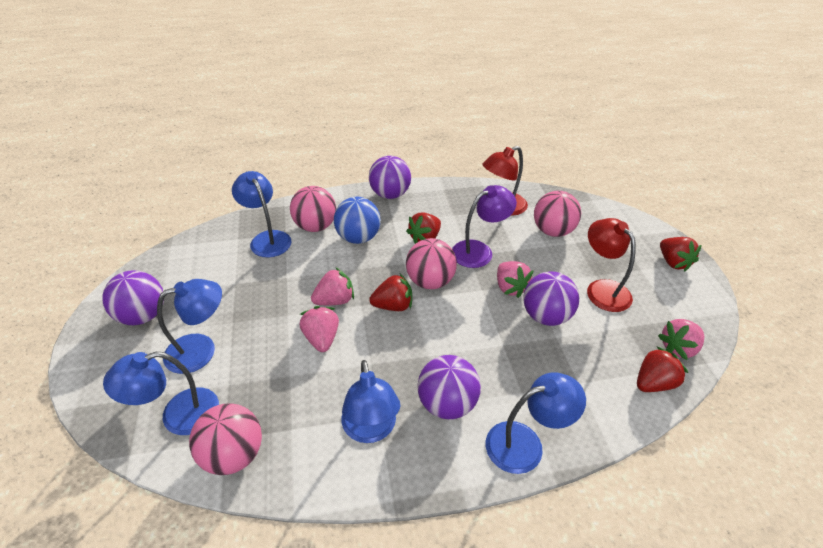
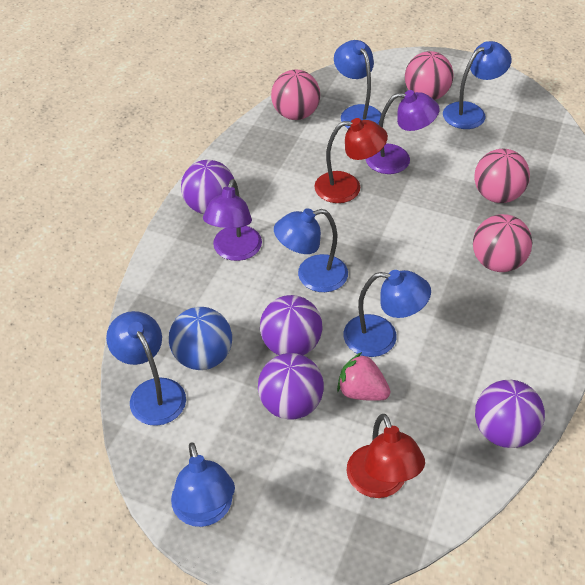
blue lamp: [103,352,219,435] [157,279,222,374] [232,171,291,258] [342,360,400,443] [486,372,586,474] = 5 -> [106,311,186,426] [171,443,235,527] [274,208,348,292] [334,40,381,129] [343,270,431,357] [443,41,512,129] = 6
pink strawberry: [299,306,339,352] [311,267,354,305] [497,261,534,298] [658,319,704,360] = 4 -> [337,352,391,401] = 1
purple lamp: [452,185,517,268] = 1 -> [203,179,262,261] [366,90,440,174] = 2
red strawberry: [369,274,412,311] [406,213,441,244] [637,347,688,392] [660,237,701,272] = 4 -> none = 0

